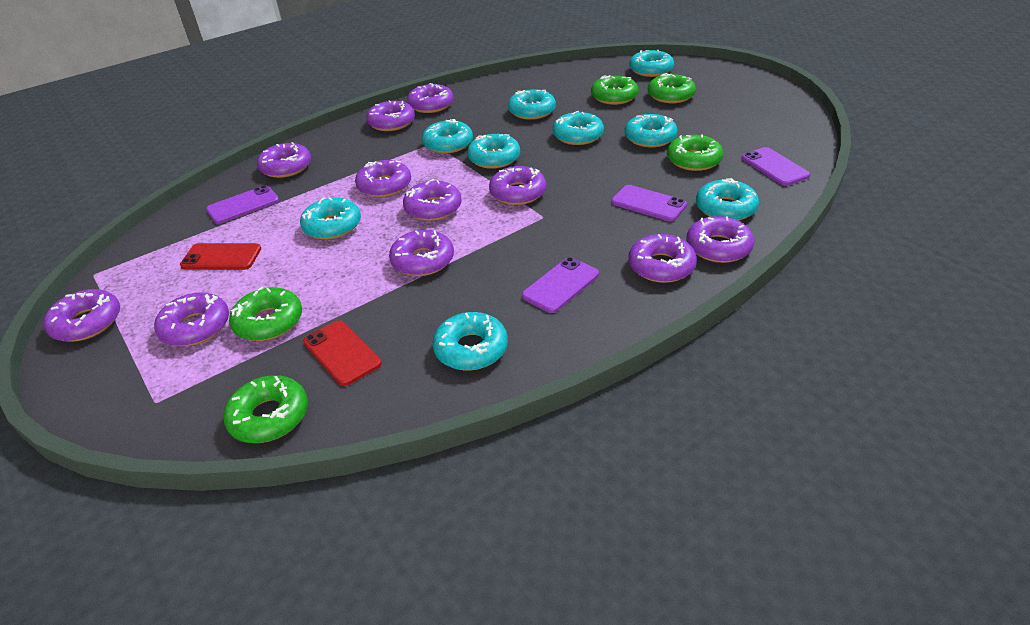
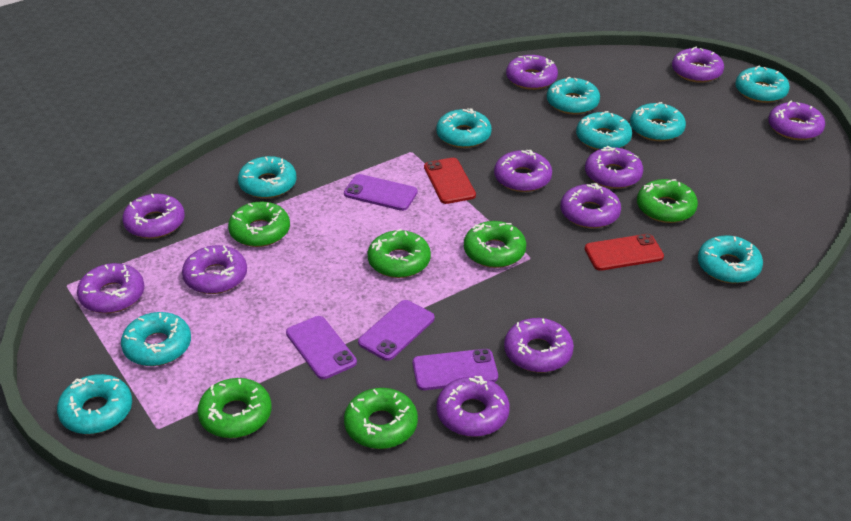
green donut: [223,376,308,443] [229,287,302,341] [591,75,639,105] [648,73,696,103] [667,135,723,171] = 5 -> [197,378,272,438] [228,202,290,247] [344,388,418,449] [367,229,431,278] [464,221,526,268] [637,179,698,223] = 6

